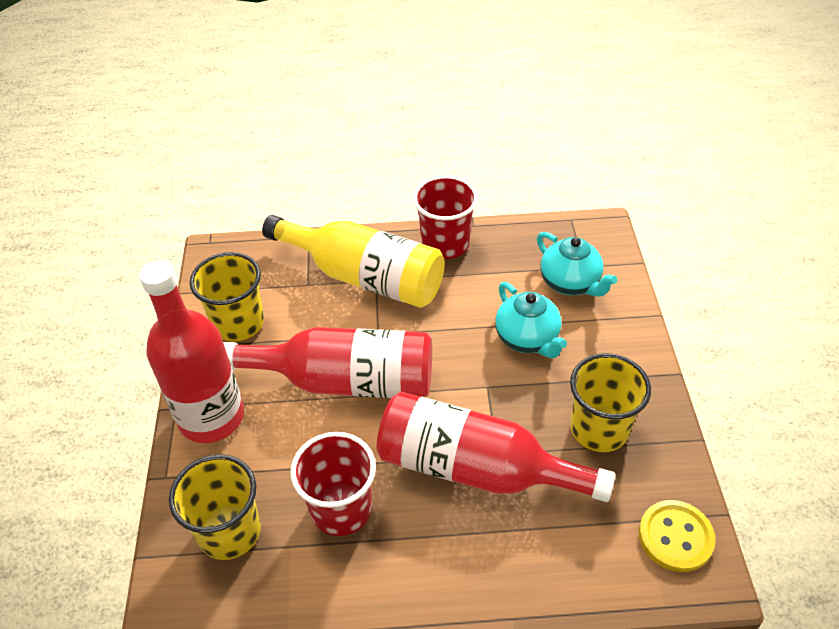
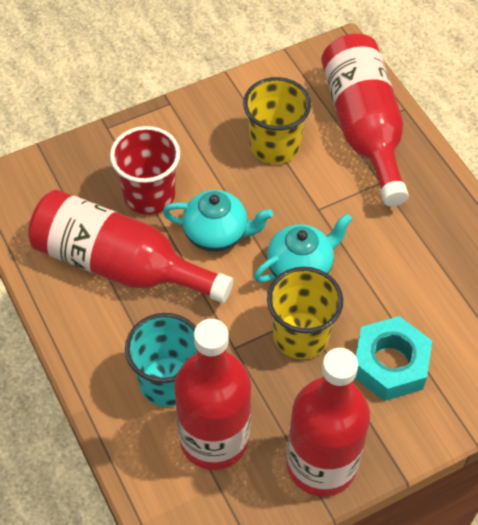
red bottle: [139,260,244,443] [223,327,432,398] [377,392,615,502] = 3 -> [28,190,233,303] [174,319,251,470] [287,348,370,497] [321,34,409,206] = 4
red cup: [291,432,376,536] [413,175,478,259] = 2 -> [110,126,180,215] = 1
turquoise cup: none = 0 -> [125,313,197,407] = 1
turquoise nut: none = 0 -> [355,316,432,401] = 1
yellow bottle: [262,215,445,308] = 1 -> none = 0
yellow button: [639,500,715,572] = 1 -> none = 0
yellow cup: [169,454,261,560] [189,252,264,342] [570,353,651,452] = 3 -> [243,77,311,164] [267,267,343,359] = 2

